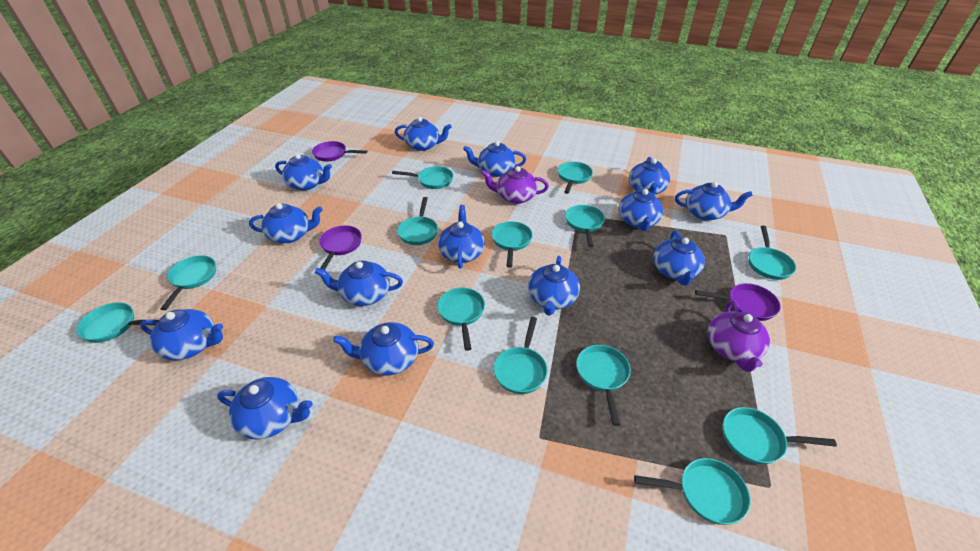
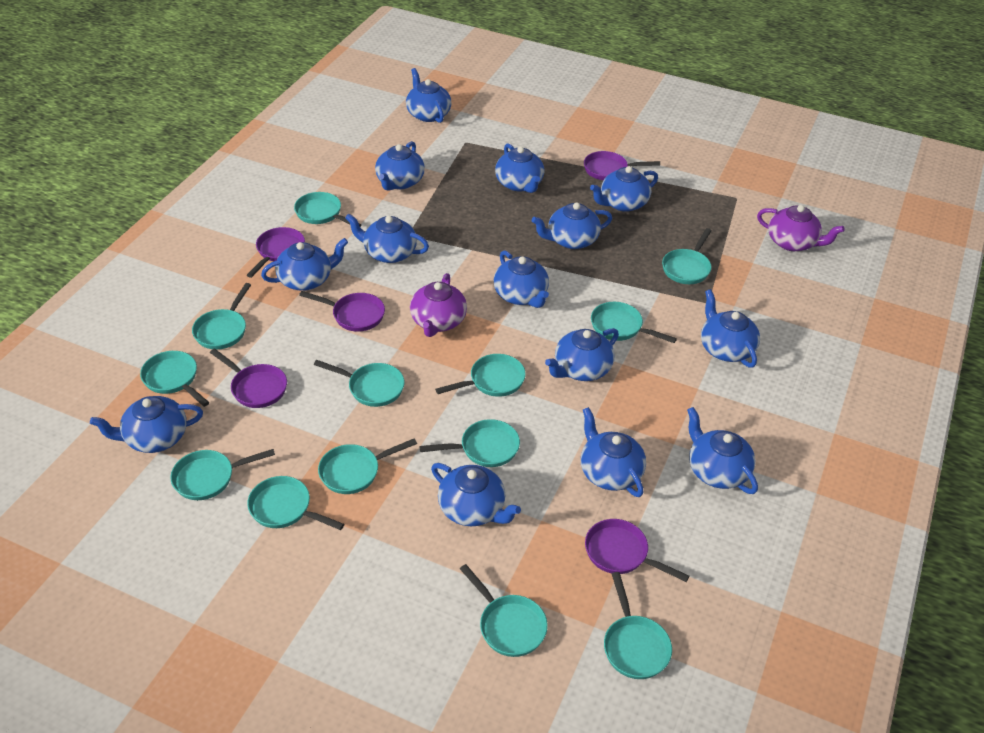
purple pan: [312,141,367,162] [319,225,362,270] [695,283,781,321] = 3 -> [210,348,287,408] [247,227,305,278] [299,291,385,332] [584,151,660,180] [585,519,689,582] = 5

